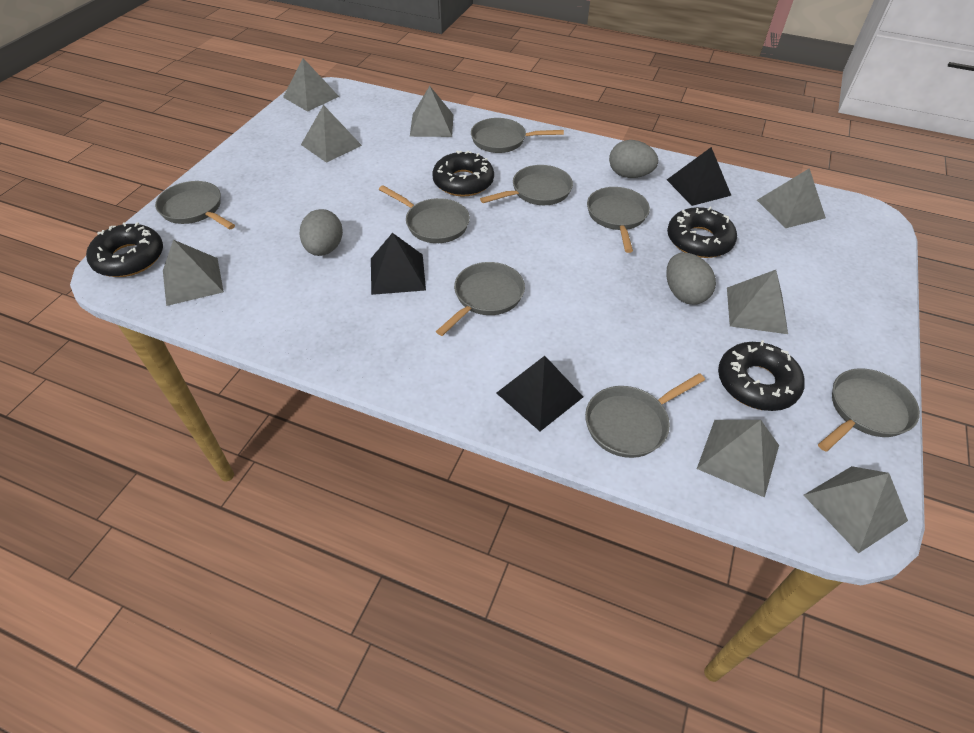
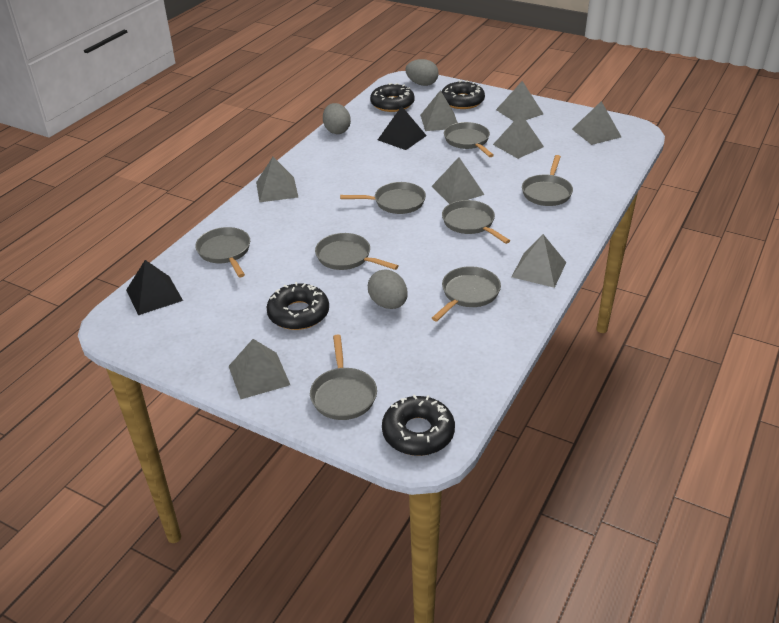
black pyramid: [371,233,426,295] [497,356,583,431] [667,147,731,206] = 3 -> [126,260,183,315] [378,106,427,150] = 2

